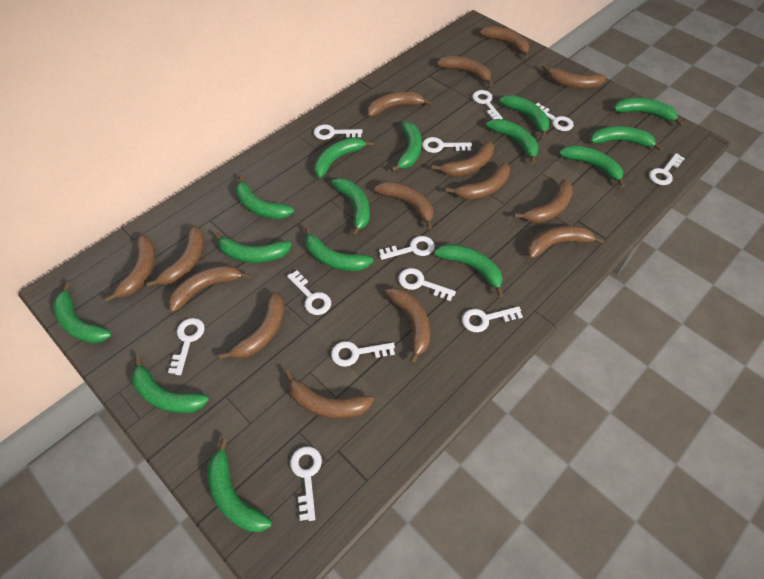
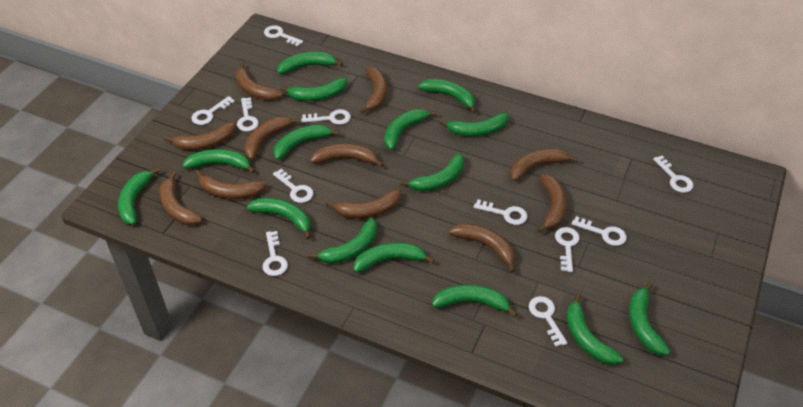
brown banana: [104,235,155,302] [146,225,204,287] [168,265,251,312] [219,291,284,359] [285,370,374,419] [367,92,432,117] [374,182,433,230] [385,287,430,364] [431,141,494,176] [437,56,493,87] [446,162,510,200] [480,26,529,58] [514,179,573,223] [527,226,605,259] [542,64,607,88] = 15 -> [159,171,202,225] [164,122,236,150] [195,170,266,199] [235,62,282,101] [244,117,300,160] [310,144,384,167] [326,189,401,219] [360,67,387,113] [449,223,515,273] [510,149,578,181] [537,174,567,233] = 11
white key: [168,318,205,375] [287,270,331,315] [290,446,322,521] [314,124,362,140] [331,341,395,367] [379,236,435,260] [398,268,456,301] [422,137,472,153] [462,306,523,332] [472,90,502,120] [536,103,574,131] [649,153,685,185] = 12 -> [191,96,235,125] [237,98,259,131] [262,231,288,276] [264,25,303,47] [273,169,313,203] [301,109,351,125] [474,199,527,225] [529,296,567,347] [555,227,580,272] [571,216,627,246] [653,156,693,193] = 11

